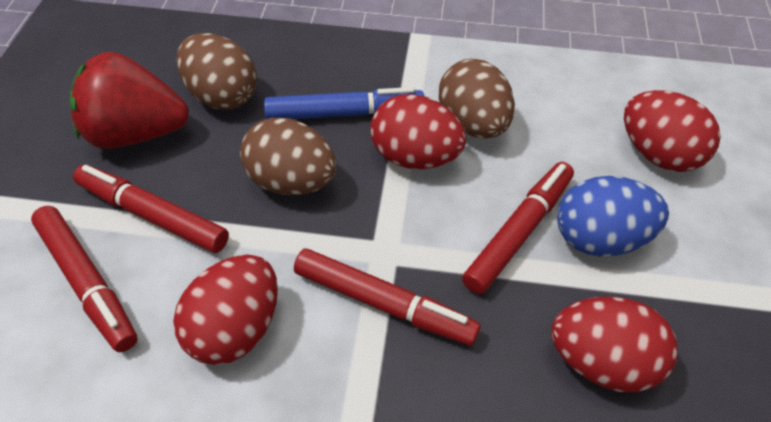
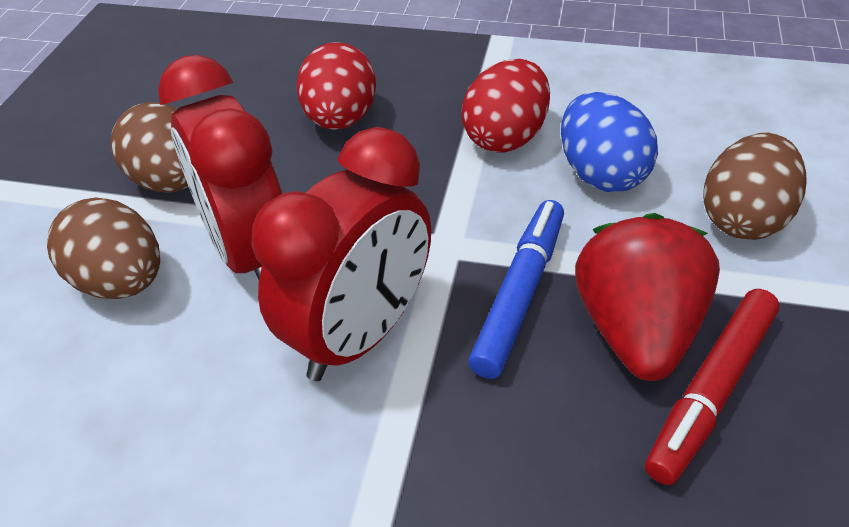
red clock: none = 0 -> [158,55,283,280] [251,127,431,381] = 2
red egg: [173,255,278,365] [370,94,466,169] [551,296,678,392] [624,90,721,172] = 4 -> [297,42,376,130] [462,59,550,153] = 2
red marker: [31,206,138,352] [73,164,229,253] [294,249,481,346] [462,162,574,294] = 4 -> [645,289,779,485] = 1

